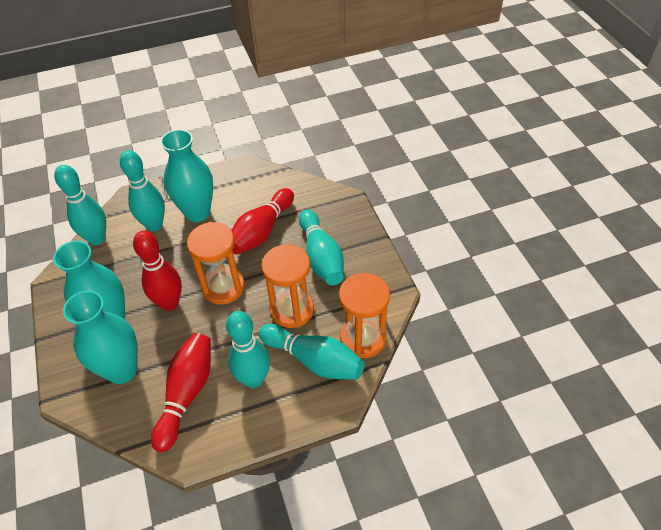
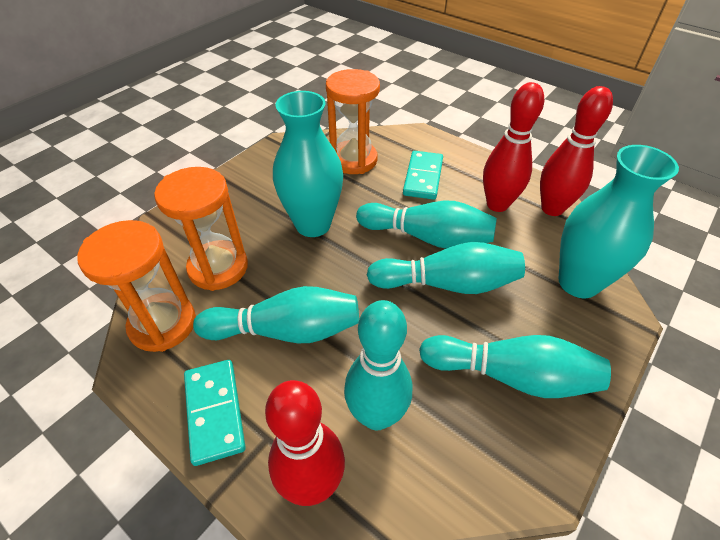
turquoise domino: none = 0 -> [184,360,245,466] [403,151,443,200] = 2
turquoise vase: [53,241,125,319] [63,290,138,384] [161,129,213,222] = 3 -> [273,91,343,237] [559,145,679,298] = 2

